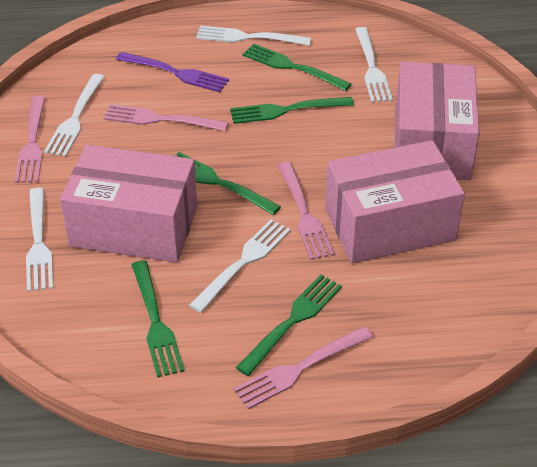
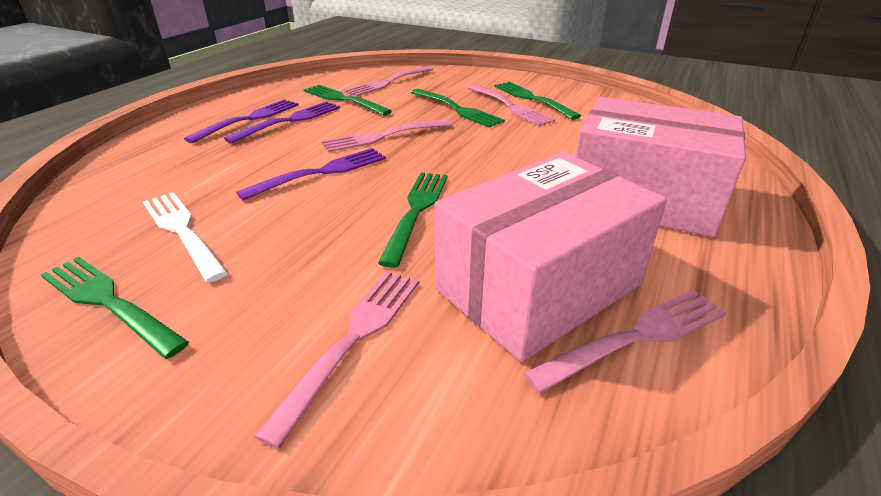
pink box: [60,145,197,262] [325,140,465,263] [395,62,480,180] = 3 -> [435,152,667,362] [575,97,746,237] = 2
pink fork: [15,96,45,183] [104,104,228,131] [234,326,374,409] [278,162,335,260] = 4 -> [254,271,419,449] [322,119,452,152] [344,66,433,97] [468,85,556,126] [523,290,727,393] = 5
purple fork: [116,52,229,92] = 1 -> [184,99,299,143] [224,101,340,144] [236,148,386,200] = 3
white fork: [26,188,53,292] [44,74,105,157] [189,219,291,313] [196,26,311,46] [355,27,393,103] = 5 -> [143,192,228,283] = 1

